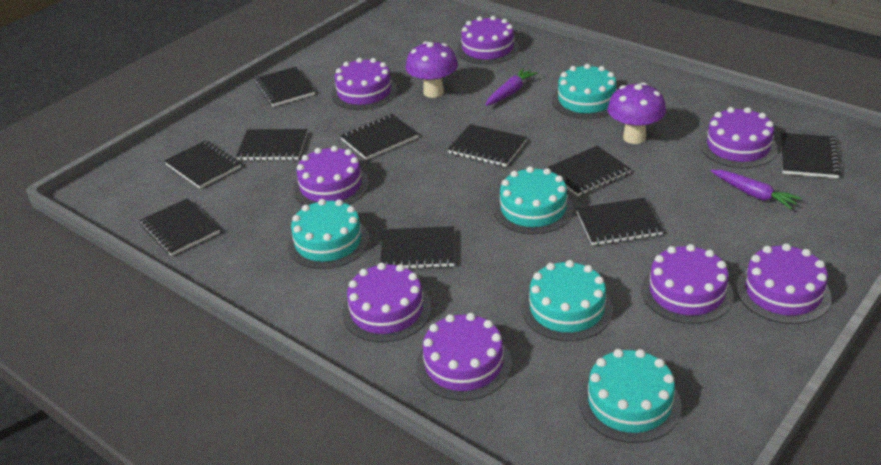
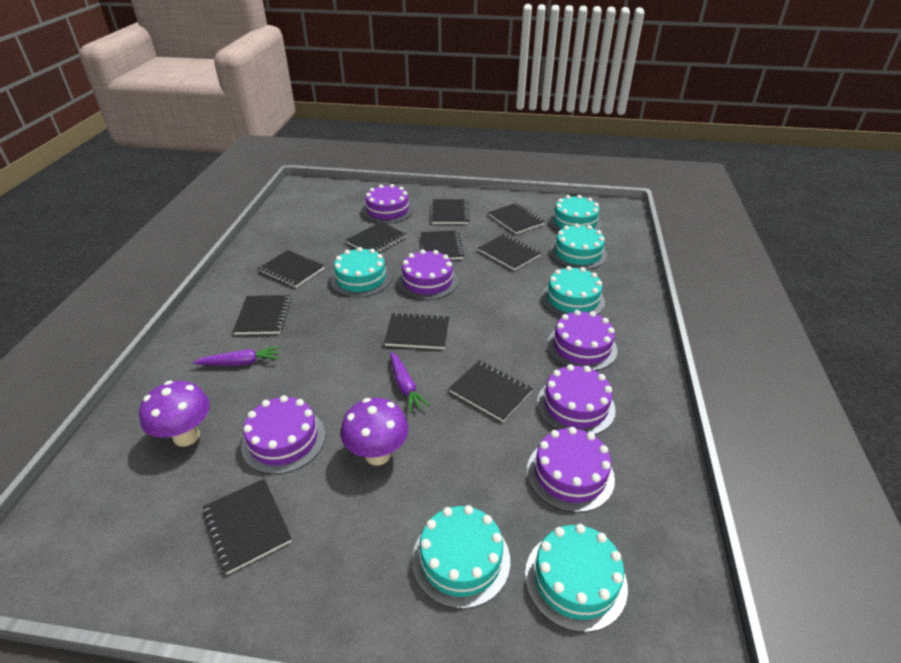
purple cake: [293,146,369,205] [331,58,398,110] [342,263,431,343] [416,313,512,401] [457,16,520,64] [641,244,734,324] [700,107,778,168] [736,244,832,324] = 8 -> [241,395,326,474] [362,184,413,224] [398,249,458,300] [527,427,615,513] [537,364,616,435] [547,310,618,371] = 6
turquoise cake: [288,199,369,269] [493,166,574,234] [522,260,613,341] [552,64,617,119] [579,349,682,443] = 5 -> [331,247,391,297] [412,505,510,609] [525,524,628,632] [541,266,605,317] [549,195,602,232] [550,223,607,270] = 6

